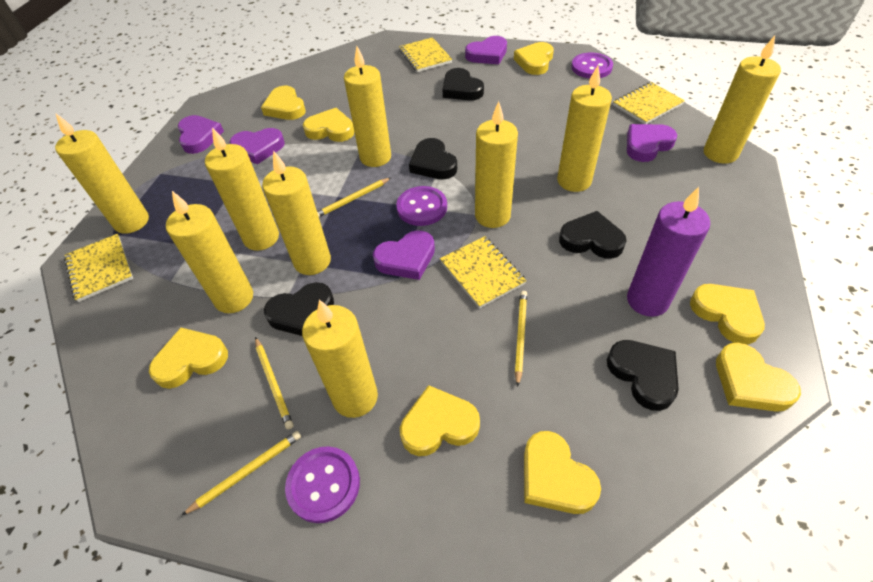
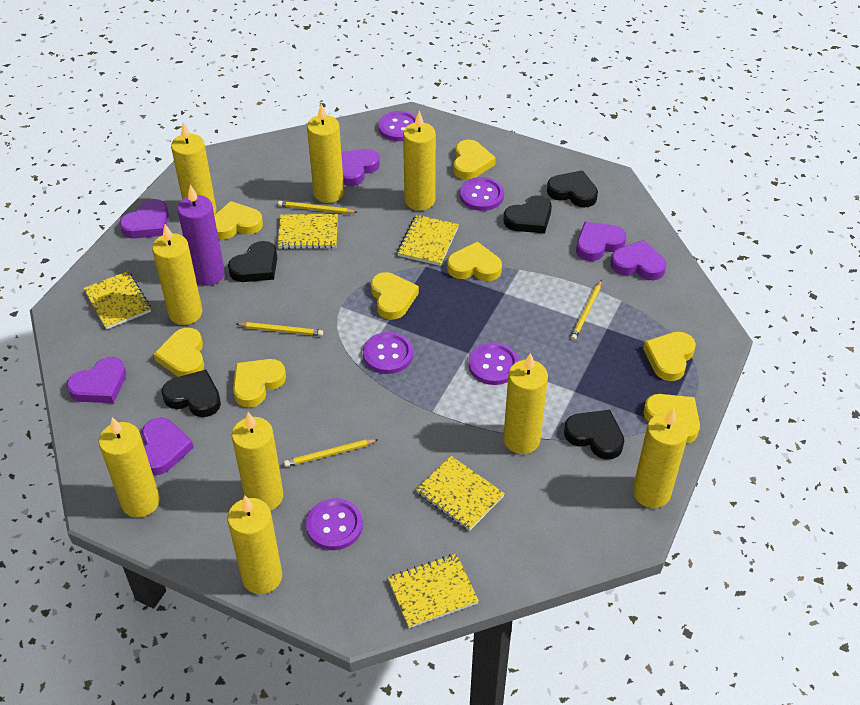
purple button: [285,446,360,523] [396,186,447,226] [571,52,613,78] = 3 -> [306,498,363,550] [363,332,413,374] [378,111,417,141] [460,177,504,211] [468,342,519,385] = 5
purple heart: [178,115,224,154] [229,128,285,164] [373,230,435,280] [465,36,507,64] [627,124,677,162] = 5 -> [66,357,126,403] [119,199,169,239] [142,418,194,475] [341,149,380,186] [576,222,626,261] [610,240,666,280] = 6
yellow notebook: [64,234,133,302] [399,37,452,72] [440,236,527,309] [613,82,685,124] = 4 -> [84,271,151,330] [278,214,338,249] [388,554,479,628] [397,215,459,266] [416,456,505,531] = 5

